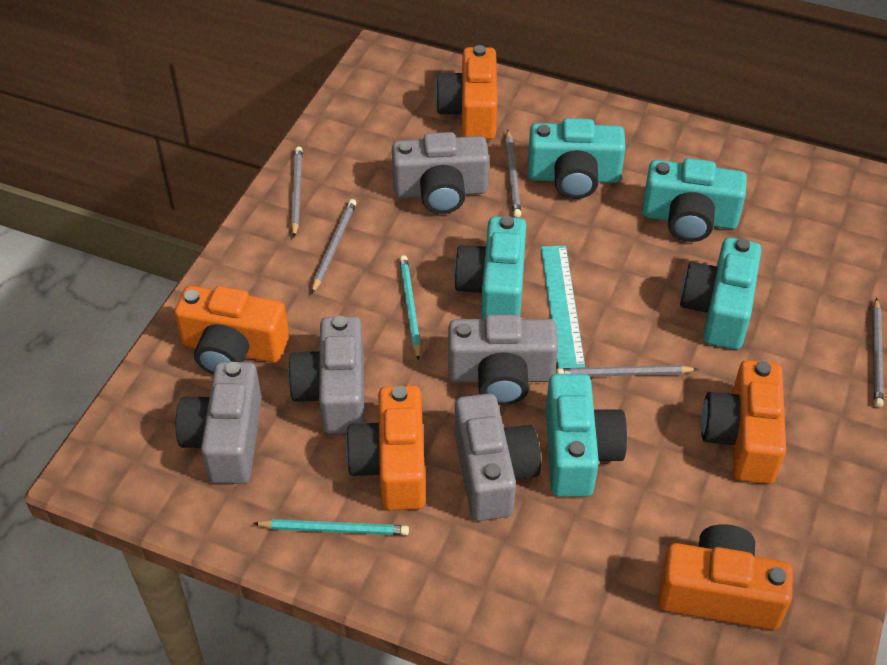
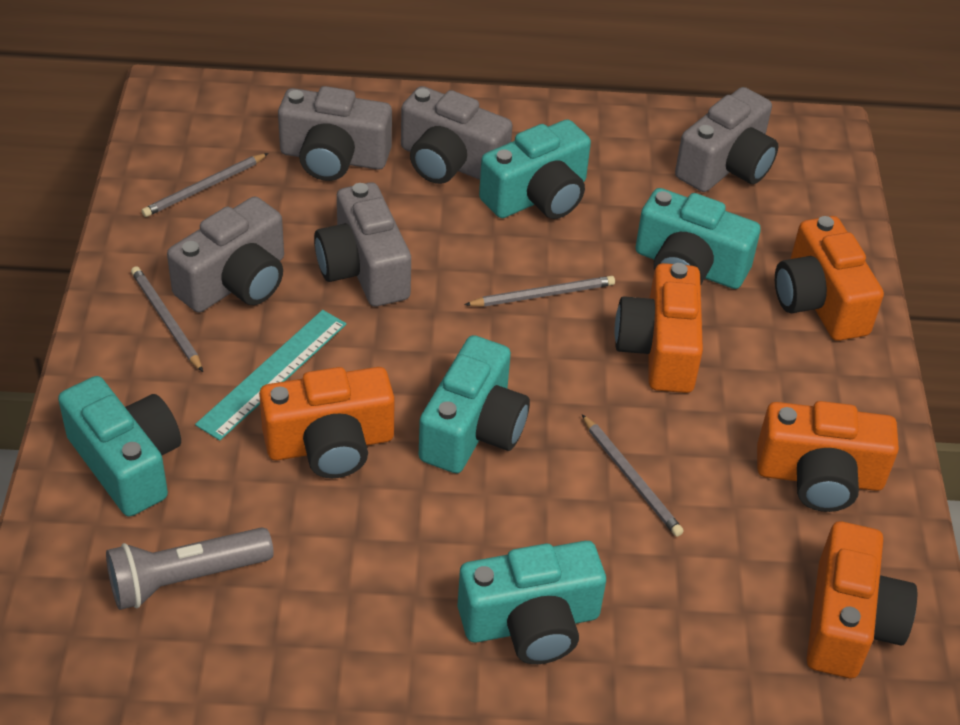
grey flashlight: none = 0 -> [106,527,274,610] = 1
grey pencil: [291,146,303,237] [312,199,356,293] [505,130,521,218] [556,365,698,377] [872,298,884,408] = 5 -> [131,266,203,372] [141,153,269,217] [464,276,615,307] [582,414,684,537] = 4
turquoise pencil: [253,519,409,535] [399,255,421,361] = 2 -> none = 0

